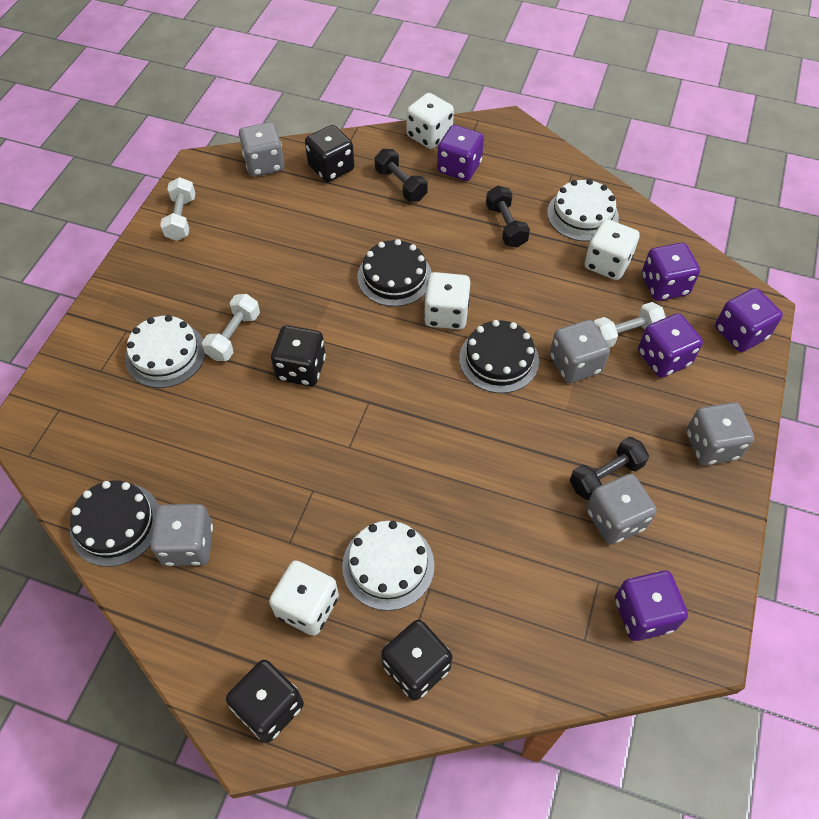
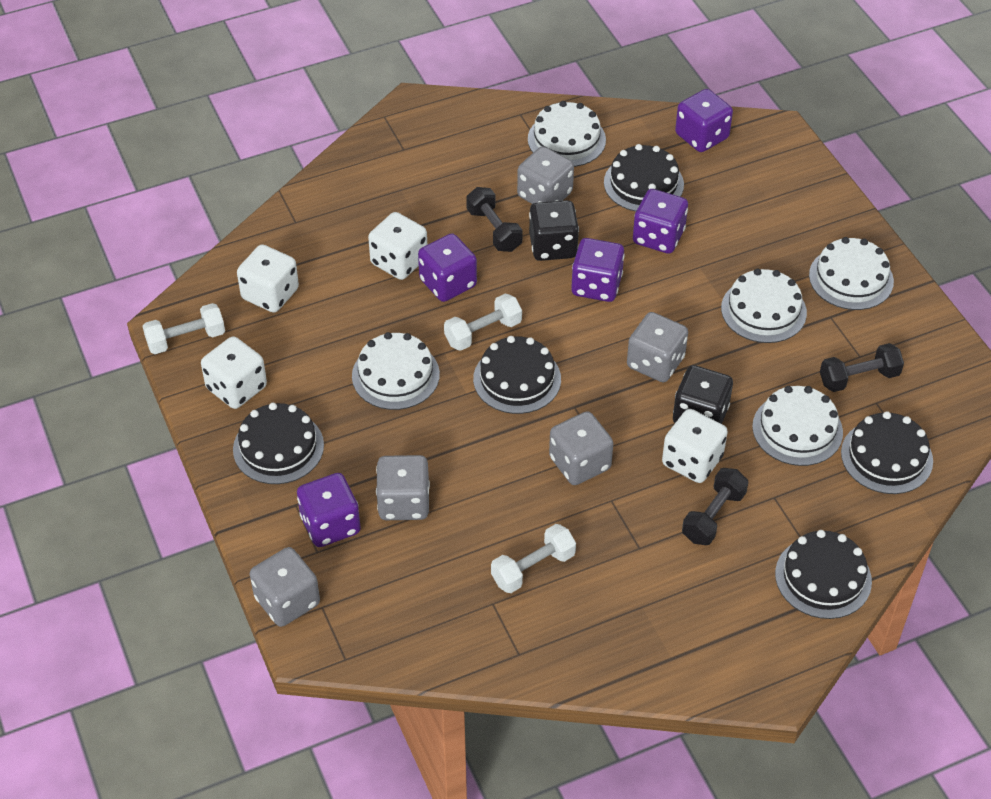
black cake: [70,481,159,567] [357,239,432,307] [459,320,539,393] = 3 -> [233,403,324,484] [473,336,561,414] [604,144,684,211] [775,530,872,619] [841,411,933,494] = 5
black dice: [226,660,304,743] [271,325,326,386] [305,125,355,182] [381,620,453,701] = 4 -> [529,200,579,261] [673,365,733,424] = 2
white cake: [125,315,205,388] [342,521,435,611] [547,179,619,241] = 3 -> [352,332,440,410] [528,101,606,167] [721,268,807,343] [752,386,843,466] [809,237,894,310] = 5

